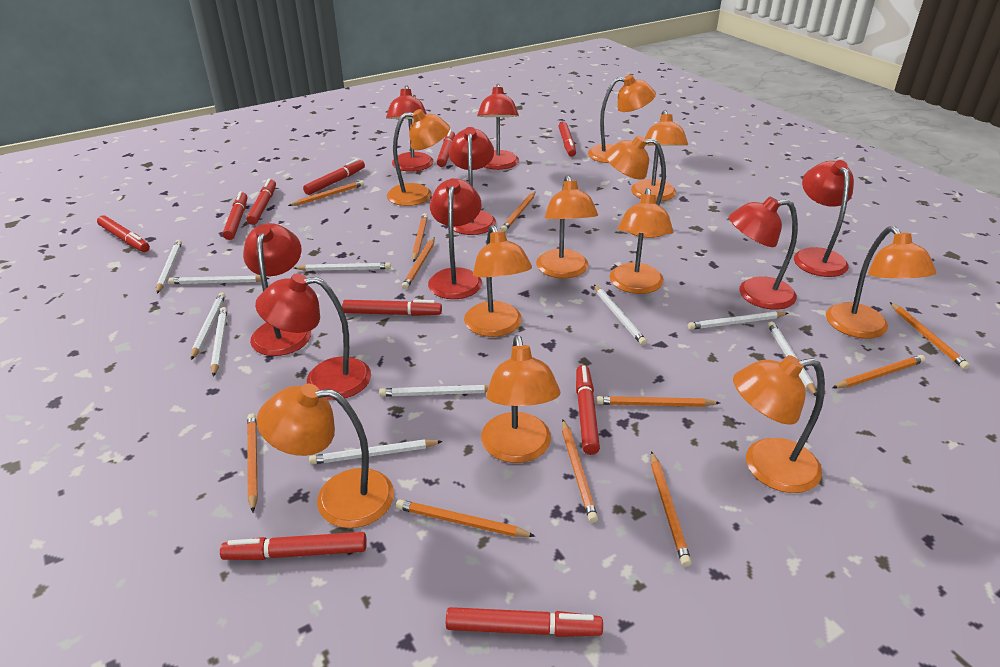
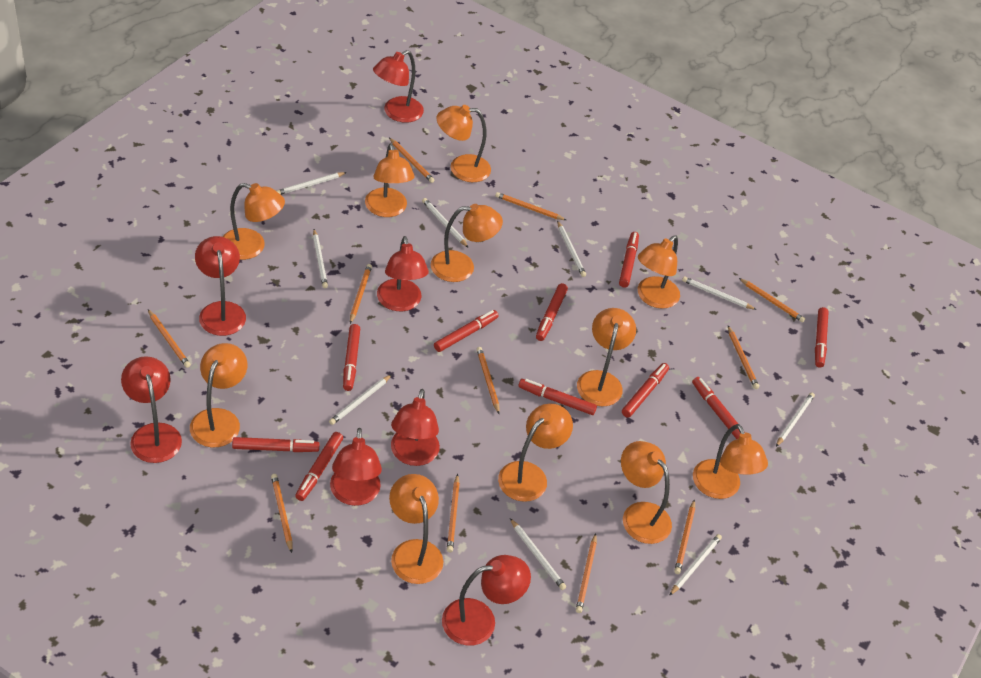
red lamp: [243,223,311,356] [255,274,371,400] [386,85,434,172] [428,178,482,299] [448,127,496,235] [477,84,519,170] [729,197,798,310] [794,160,854,277] = 8 -> [121,356,182,463] [195,236,246,336] [330,428,382,506] [373,50,424,123] [377,236,429,311] [391,389,440,466] [442,555,531,646] = 7
white pencil: [156,240,182,293] [169,276,270,284] [191,292,225,360] [211,307,227,377] [294,262,391,271] [309,439,443,465] [379,385,489,397] [594,285,647,345] [688,311,788,330] [768,321,817,396] = 10 -> [277,172,347,195] [313,229,328,288] [329,374,392,425] [422,198,469,248] [510,518,566,590] [557,221,586,277] [669,534,722,596] [682,277,757,310] [776,392,815,447] = 9

